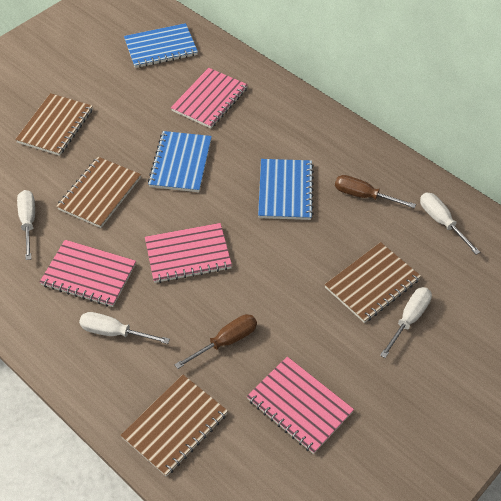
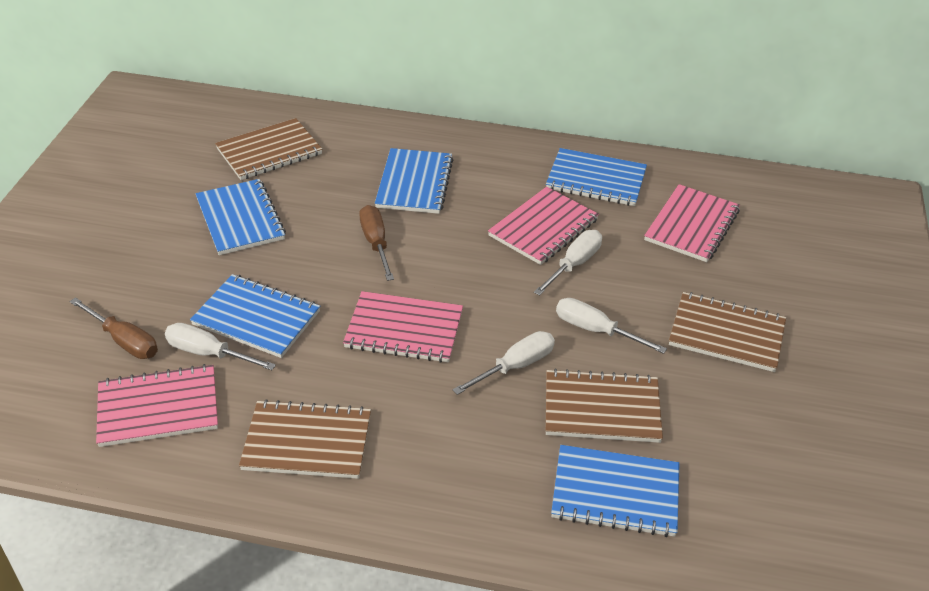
blue notebook: [124,23,198,68] [148,131,212,192] [258,159,314,220] = 3 -> [190,274,320,358] [195,179,286,255] [375,148,453,214] [546,148,647,206] [551,445,680,537] = 5

